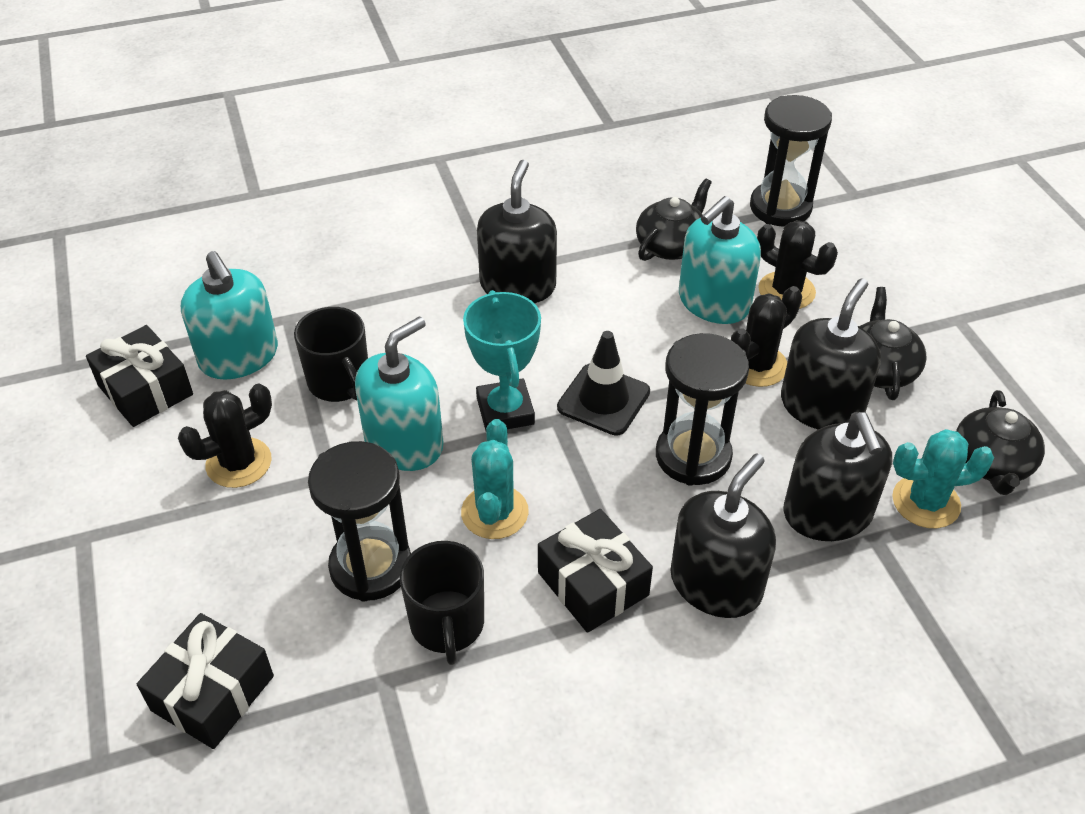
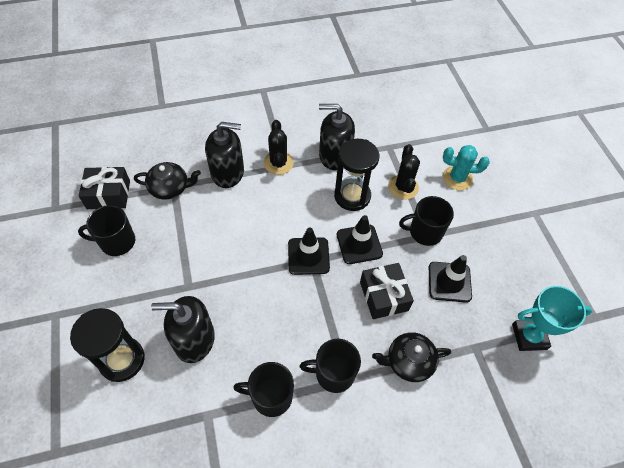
black cactus: [178,384,272,488] [731,286,802,387] [757,220,838,309] = 3 -> [264,120,294,175] [388,144,420,200] = 2
black gift: [86,325,193,427] [137,613,274,749] [538,509,653,633] = 3 -> [79,167,130,209] [360,263,414,319] = 2
black hourglass: [308,441,411,602] [656,333,749,486] [750,95,832,227] = 3 -> [70,308,145,382] [334,139,379,211] = 2
black mug: [294,307,368,402] [400,541,484,665] = 2 -> [78,205,135,256] [233,362,294,417] [300,339,361,393] [399,196,454,246] = 4
black soap dispenser: [477,160,557,303] [670,453,776,618] [781,279,881,429] [783,412,892,541] = 4 -> [151,296,215,363] [205,122,244,188] [319,104,355,170] = 3
black teapot: [636,178,712,261] [859,287,927,400] [956,390,1045,495] = 3 -> [134,162,201,200] [372,332,451,382] = 2
black traffic cone: [557,331,650,436] = 1 -> [288,228,330,275] [337,215,383,264] [429,255,472,303] = 3
turquoise cactus: [461,419,529,539] [892,429,994,528] = 2 -> [443,145,490,190] = 1
turquoise soap dispenser: [181,251,278,380] [355,317,444,471] [679,196,761,324] = 3 -> none = 0

